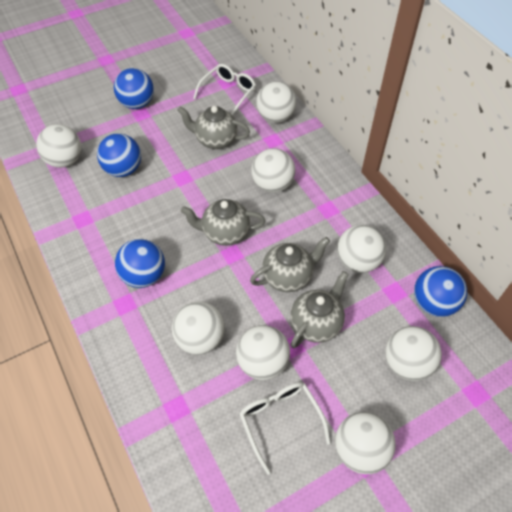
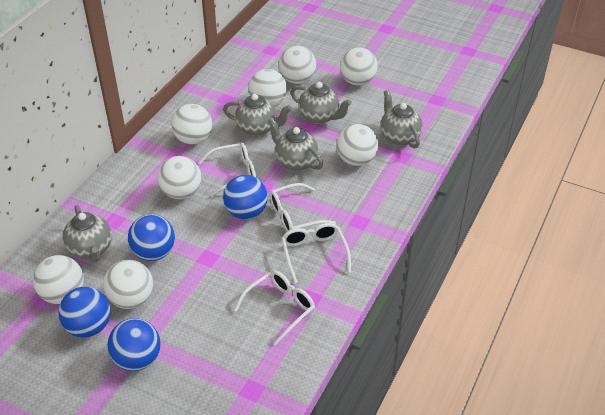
grey teapot: [177,106,250,149] [181,199,265,246] [250,237,330,292] [290,271,349,348] = 4 -> [62,205,112,262] [223,94,292,136] [268,118,323,171] [291,82,352,124] [380,90,423,149] = 5
white glasses: [193,64,256,116] [239,382,331,475] = 2 -> [199,142,256,197] [234,270,315,345] [270,183,336,232] [282,223,351,284] = 4

